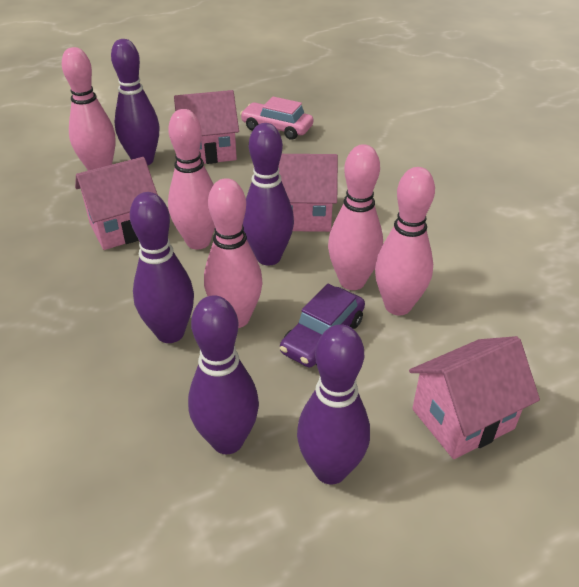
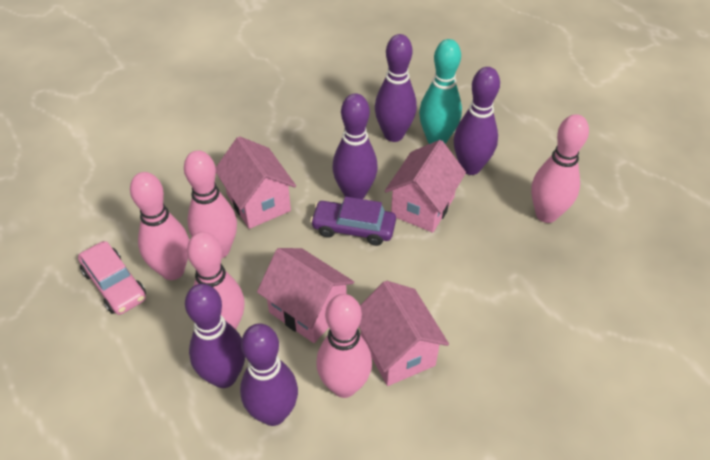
turquoise bowling pin: none = 0 -> [419,39,462,144] = 1

